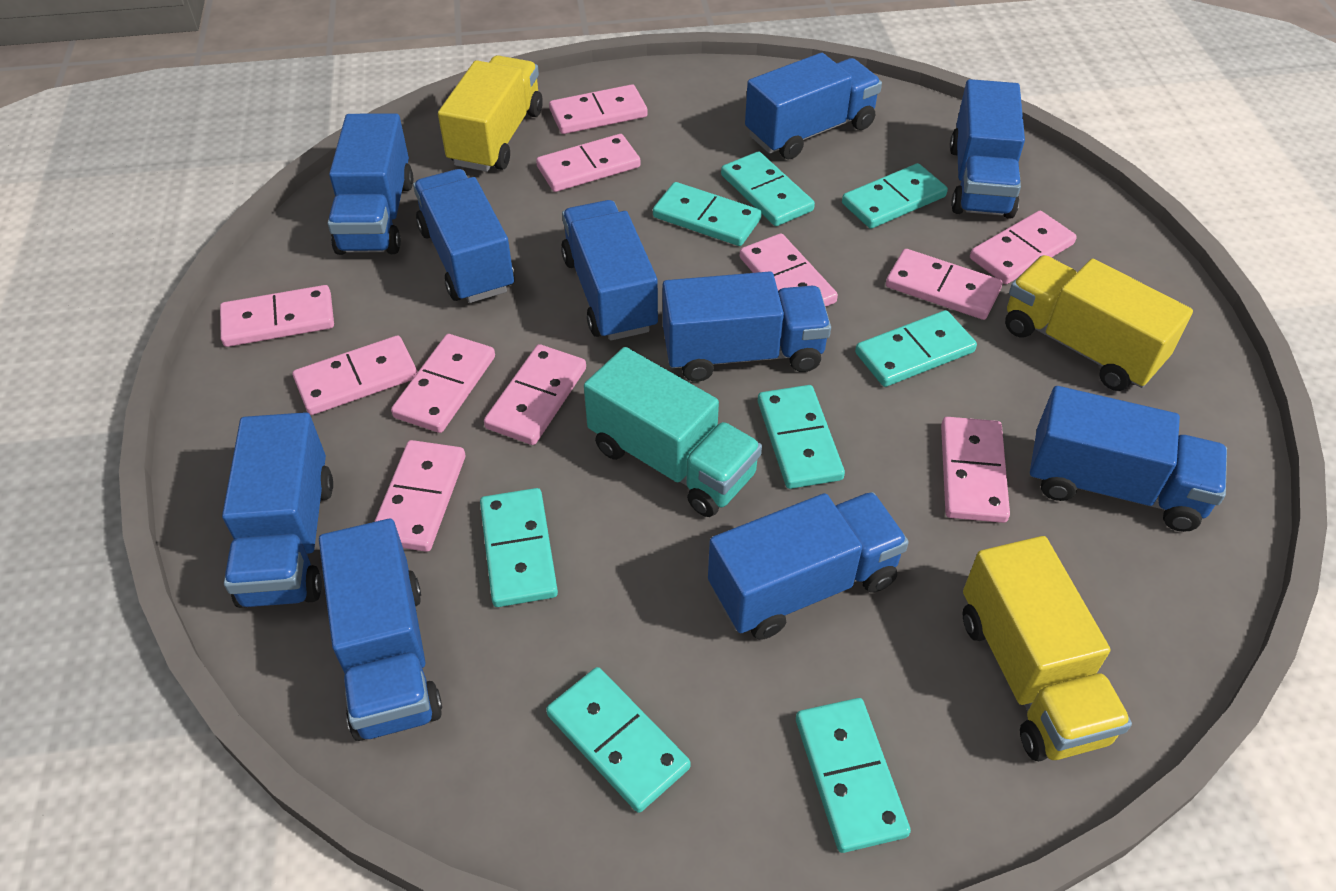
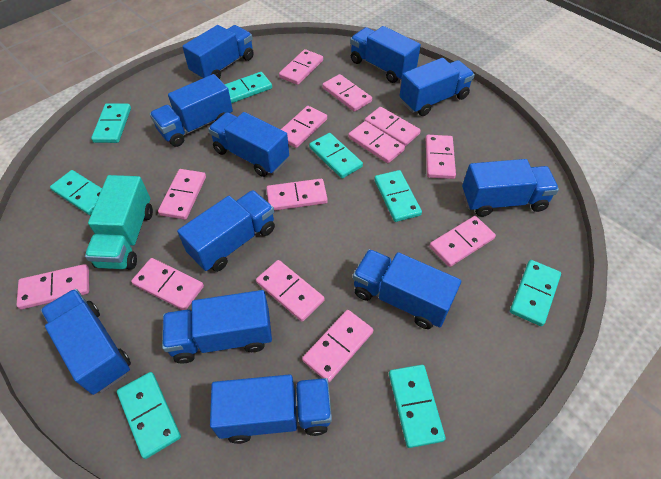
blue truck: [222,412,333,608] [319,519,442,741] [328,113,413,255] [413,169,515,303] [561,200,658,341] [663,271,831,382] [708,492,909,640] [745,53,882,159] [950,79,1025,219] [1030,386,1227,532] = 10 -> [41,289,131,395] [150,74,233,147] [162,290,272,364] [177,190,275,272] [182,25,254,79] [208,112,289,177] [210,375,332,444] [350,26,421,83] [353,249,461,329] [399,58,475,116] [462,159,559,217] = 11
pink domino: [220,285,334,347] [293,335,418,415] [374,440,465,552] [391,334,495,433] [484,344,586,445] [536,134,641,192] [549,84,648,134] [740,233,838,307] [886,249,1003,320] [941,417,1010,523] [970,211,1077,284] = 11 -> [17,264,89,309] [131,258,204,310] [158,169,206,220] [256,260,324,322] [266,179,328,211] [279,49,323,85] [281,106,327,148] [302,310,373,383] [322,74,372,112] [348,121,405,163] [365,107,421,146] [426,135,456,179] [429,216,496,267] = 13
yellow truck: [438,55,543,172] [962,536,1132,761] [1005,255,1193,391] = 3 -> none = 0

